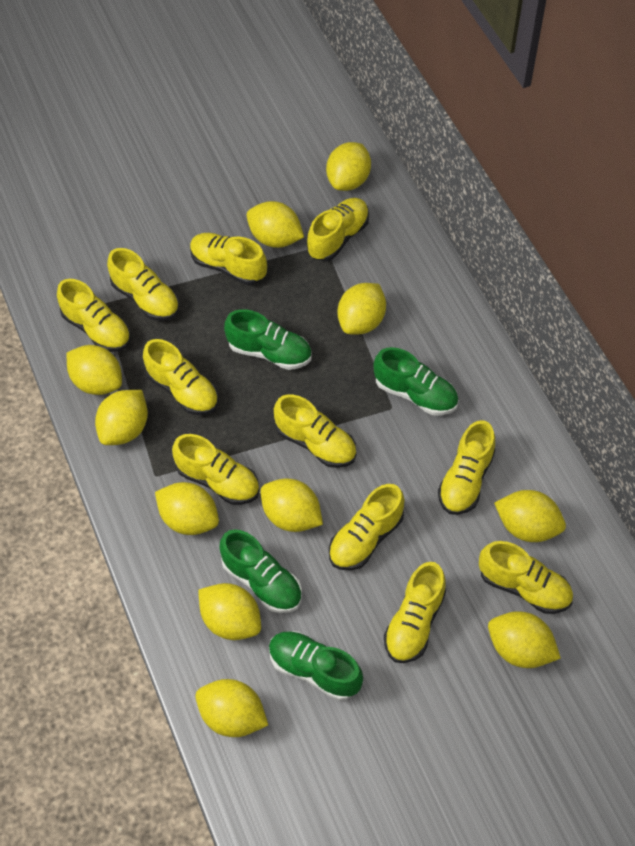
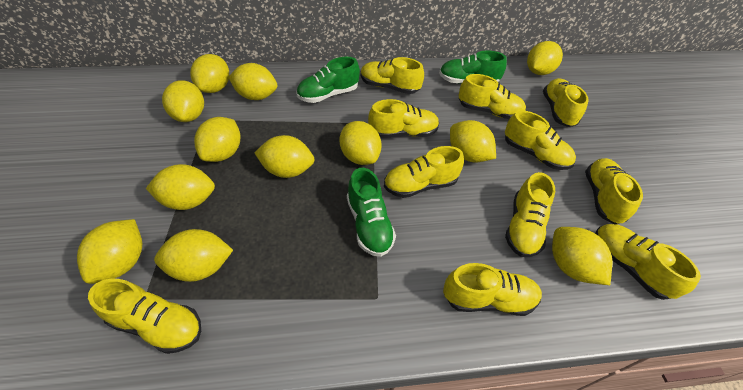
green shoe: [219,529,302,613] [224,309,312,370] [269,631,363,701] [373,347,459,415] = 4 -> [297,57,360,103] [347,168,396,257] [439,50,507,83] = 3
yellow lemon: [66,345,122,395] [95,390,148,445] [155,482,219,535] [195,679,268,737] [198,583,261,640] [246,201,304,248] [260,479,323,532] [326,142,371,191] [337,283,386,335] [488,611,561,668] [494,490,566,542] = 11 -> [77,219,142,284] [146,164,215,210] [154,229,233,282] [162,80,204,122] [190,54,229,93] [194,117,241,162] [228,63,277,100] [254,135,315,178] [340,121,382,165] [450,120,496,163] [527,41,563,75] [552,227,612,285] = 12

